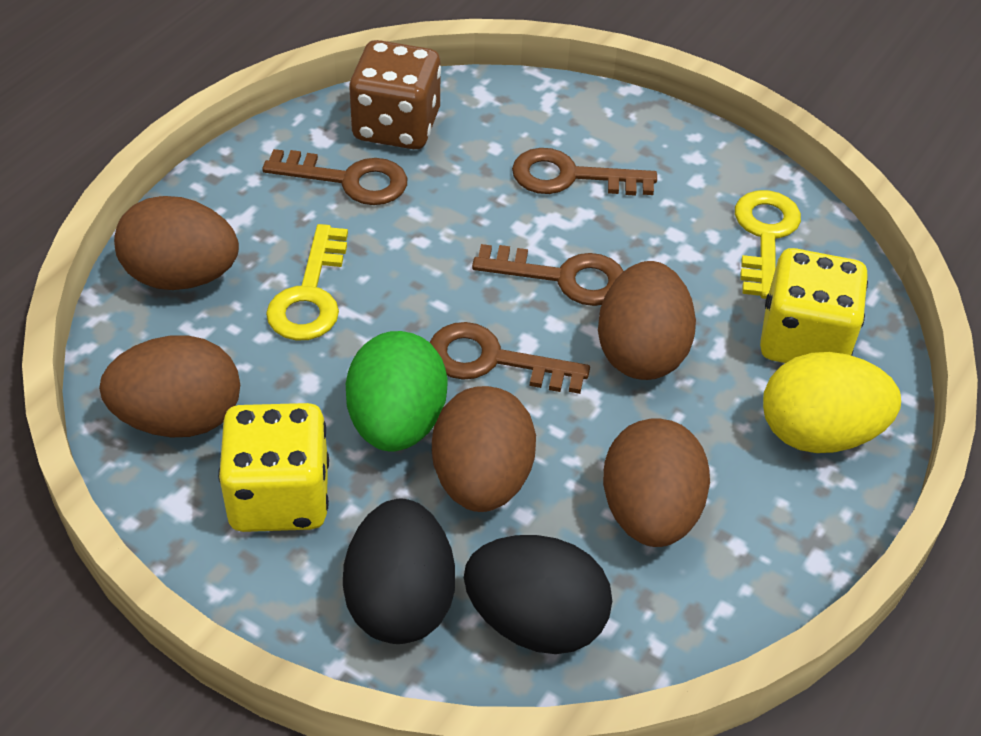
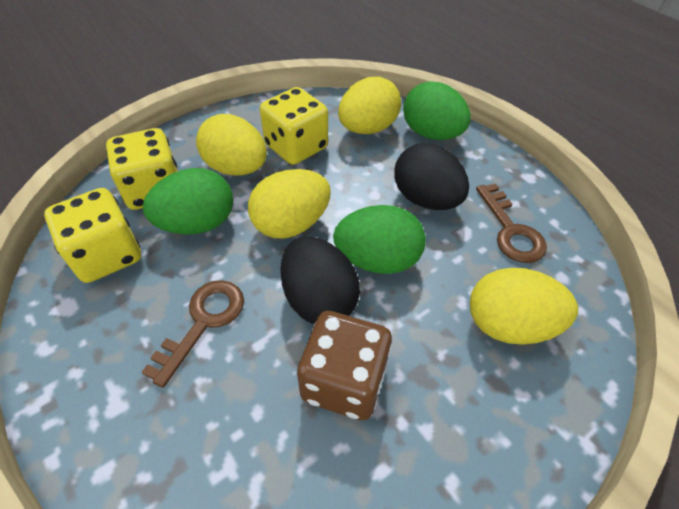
brown egg: [99,335,240,437] [114,196,239,290] [432,386,536,512] [598,261,696,380] [603,418,710,547] = 5 -> none = 0
brown key: [262,149,407,205] [430,322,590,394] [472,244,624,306] [512,148,657,196] = 4 -> [142,280,244,388] [476,183,547,263] = 2
green egg: [346,331,448,451] = 1 -> [143,168,233,234] [333,205,426,274] [403,81,471,140] = 3
yellow dice: [218,403,329,532] [760,248,868,363] = 2 -> [44,188,141,283] [106,128,178,210] [260,87,328,165] = 3
yellow egg: [763,352,901,453] = 1 -> [196,114,267,176] [248,169,331,239] [338,77,401,134] [470,268,578,345] = 4
yellow key: [266,224,348,341] [735,190,801,299] = 2 -> none = 0

